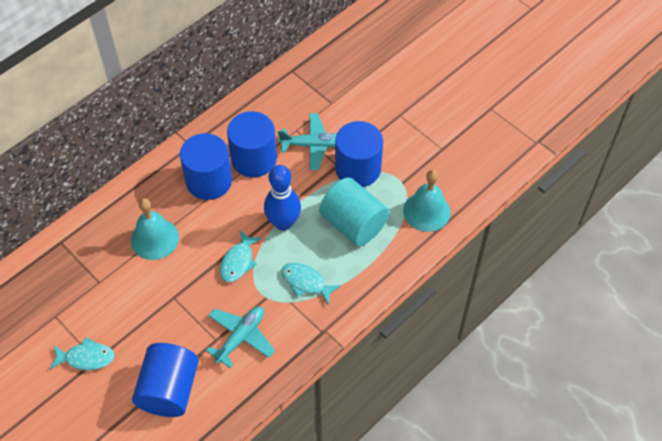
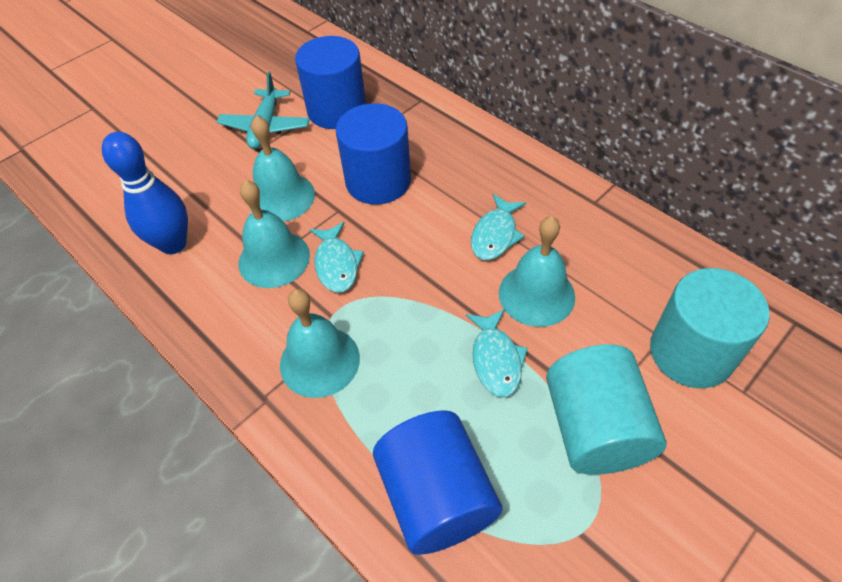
blue cylinder: [132,343,199,417] [180,133,232,200] [227,111,277,177] [335,121,383,187] = 4 -> [295,36,366,129] [336,103,411,205] [373,410,502,555] = 3
turquoise bell: [131,198,179,260] [403,170,450,232] = 2 -> [238,180,310,288] [250,115,315,222] [280,289,360,398] [499,216,575,327] = 4
turquoise cylinder: [319,177,389,246] = 1 -> [546,344,667,475] [650,268,770,388] = 2
turquoise plane: [206,306,275,368] [278,113,337,170] = 2 -> [217,72,310,149] = 1

